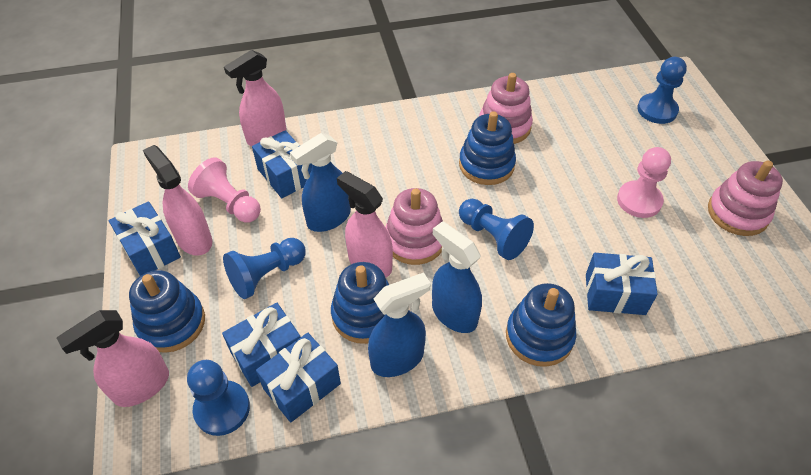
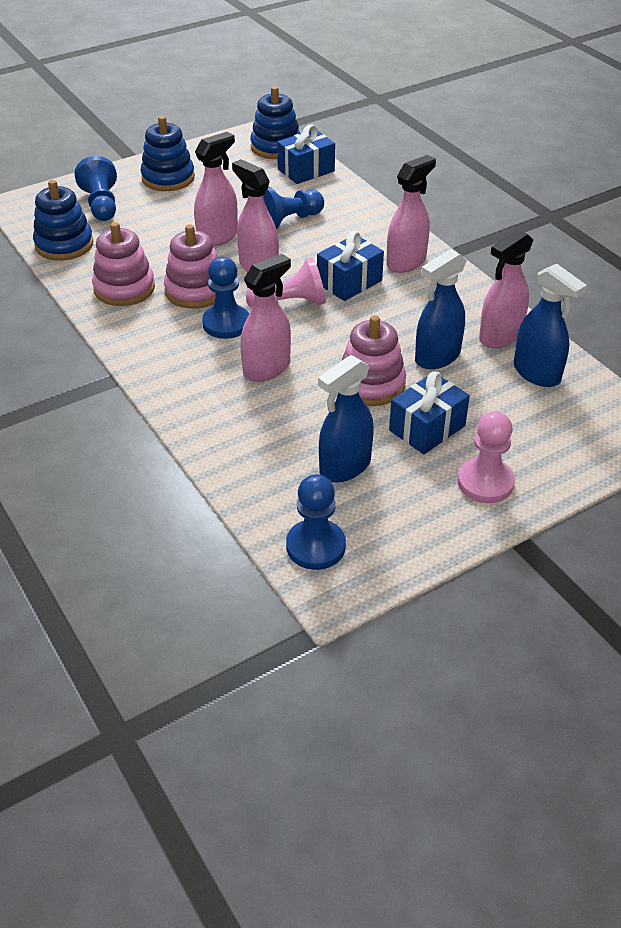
blue gift: [109,201,181,276] [222,303,300,387] [252,130,312,198] [256,333,341,422] [586,253,658,315] = 5 -> [277,124,335,184] [317,231,384,301] [389,372,470,454] = 3
blue stacking toy: [129,270,205,353] [331,262,389,344] [459,111,516,185] [506,283,576,367] = 4 -> [33,180,93,261] [140,116,195,191] [250,86,301,159] = 3
pink spray bottle: [57,310,169,407] [143,145,212,256] [224,50,286,146] [337,171,393,278] = 4 -> [194,132,238,247] [232,159,279,272] [240,254,291,382] [386,155,436,273] [479,229,533,348] = 5

